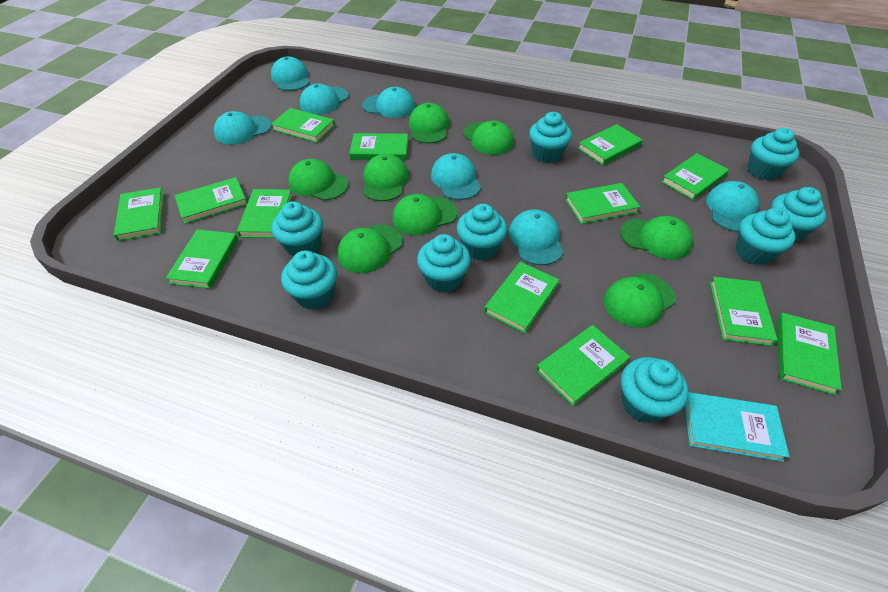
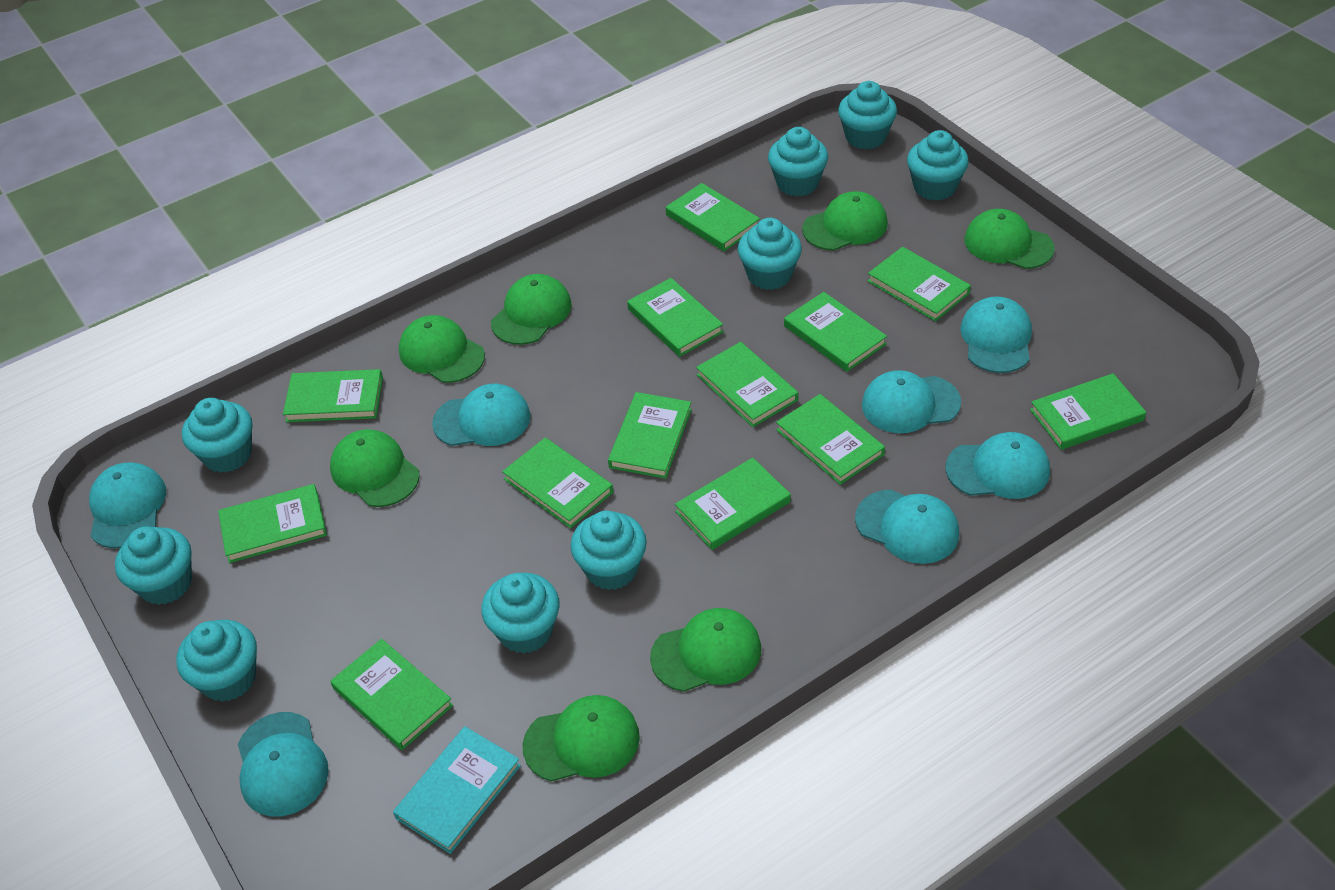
green cap: [288,159,349,201] [337,225,403,273] [362,154,409,201] [392,194,457,235] [409,103,449,144] [463,121,514,155] [604,273,676,328] [620,216,693,260] = 8 -> [330,429,419,507] [399,315,485,383] [491,274,572,345] [523,695,640,782] [650,608,761,692] [802,191,888,251] [965,209,1055,269] = 7

